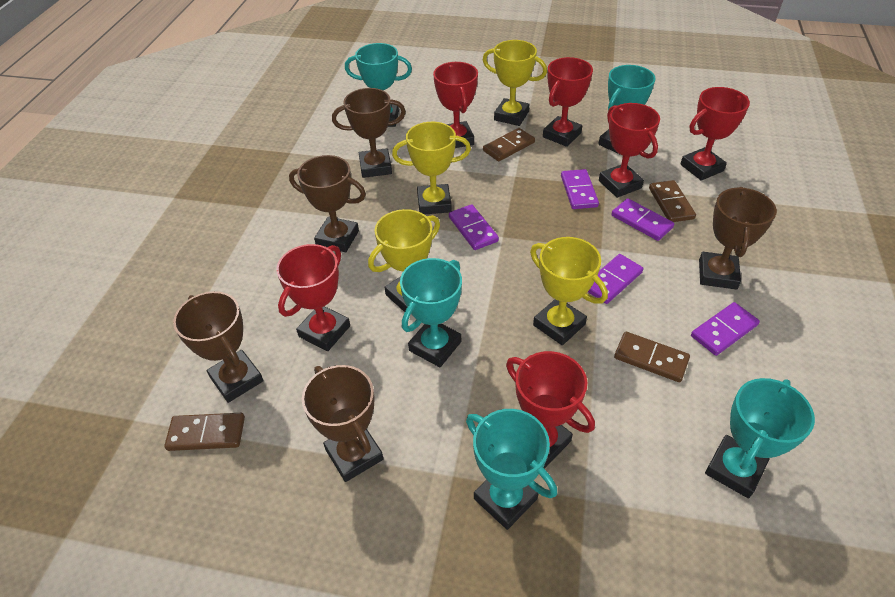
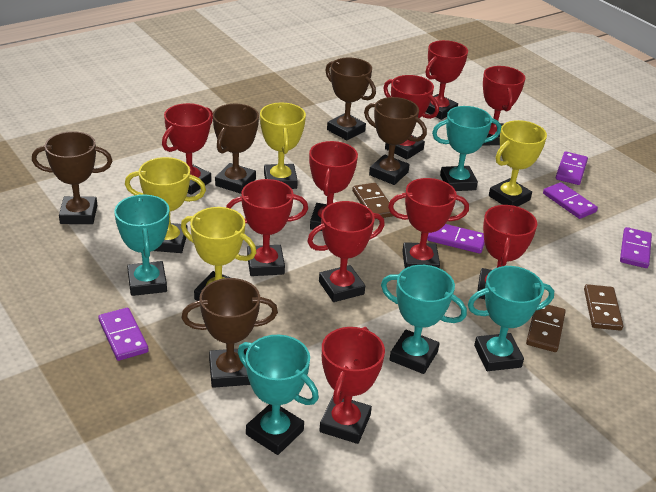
brown domino: [164,413,245,451] [483,128,535,161] [614,332,690,382] [649,180,696,222] = 4 -> [352,183,395,219] [526,305,566,352] [584,284,623,331] = 3
red trophy: [276,244,350,351] [433,62,478,148] [506,351,595,469] [543,57,593,147] [599,103,660,198] [680,87,750,181] = 6 -> [162,103,213,195] [226,179,308,276] [307,201,385,302] [309,141,358,231] [319,327,385,444] [383,75,439,160] [388,178,469,268] [425,40,468,120] [477,205,537,299] [483,66,525,145] = 10

